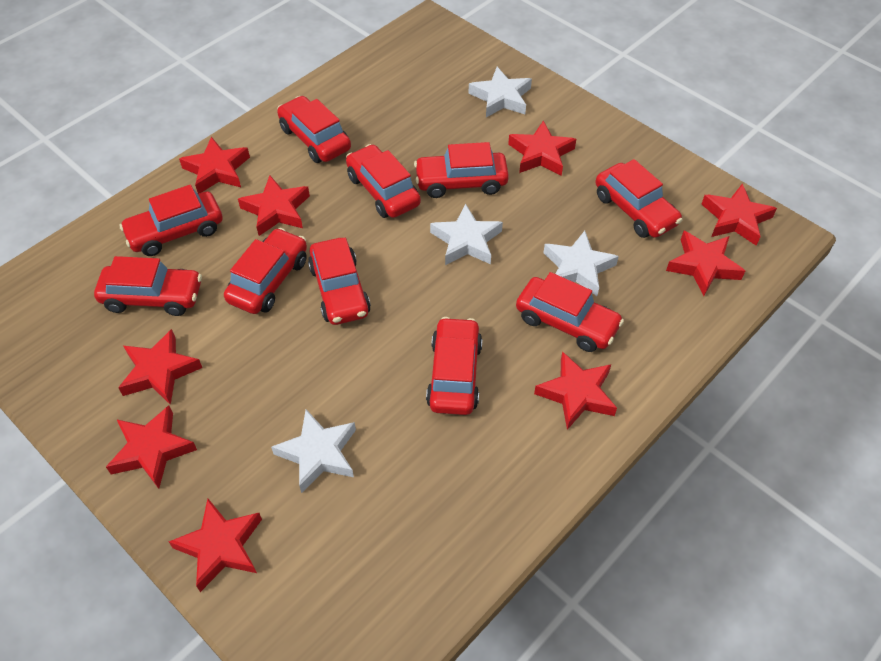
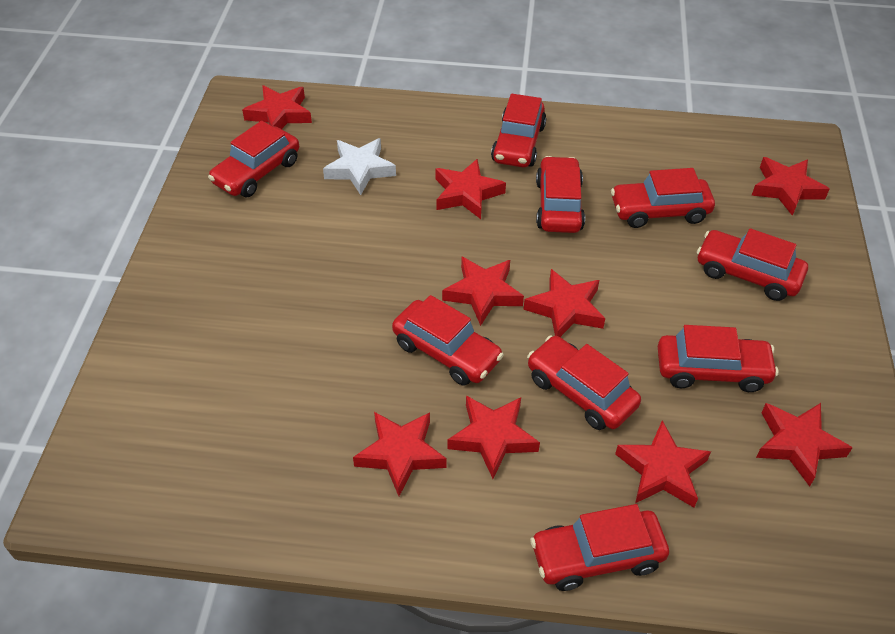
red car: [94,256,202,316] [120,185,222,256] [224,228,307,314] [277,96,351,163] [308,238,371,325] [346,144,421,218] [414,142,509,198] [426,317,482,415] [516,272,624,352] [595,159,683,238] = 10 -> [208,121,299,197] [392,295,504,386] [491,94,546,167] [527,335,641,430] [530,504,669,591] [536,156,585,233] [611,168,715,228] [658,325,779,392] [697,228,808,301] = 9
white star: [271,409,356,493] [430,203,503,265] [469,67,532,117] [543,231,619,296] = 4 -> [323,138,396,195] = 1

